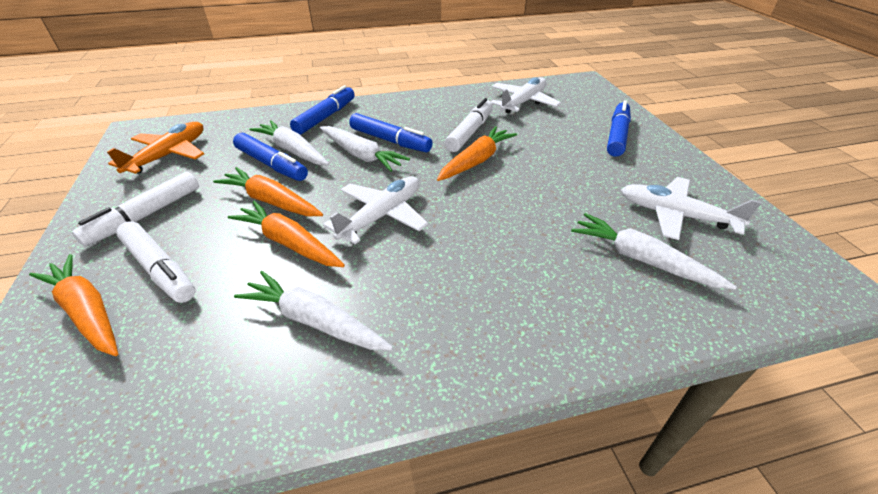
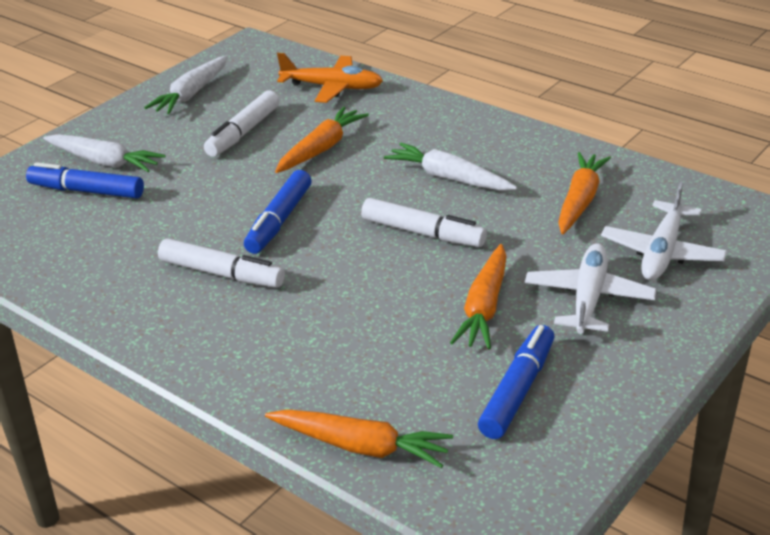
blue marker: [233,133,308,181] [290,85,355,135] [349,113,433,153] [607,100,631,157] = 4 -> [26,162,144,198] [244,170,312,254] [478,325,554,439] = 3
white carrot: [234,271,393,350] [249,120,329,165] [320,126,410,172] [571,213,737,290] = 4 -> [43,134,166,172] [144,55,228,114] [384,143,517,191] = 3
white plane: [323,176,428,244] [491,77,561,114] [621,177,762,240] = 3 -> [525,243,656,334] [601,181,727,280] = 2

